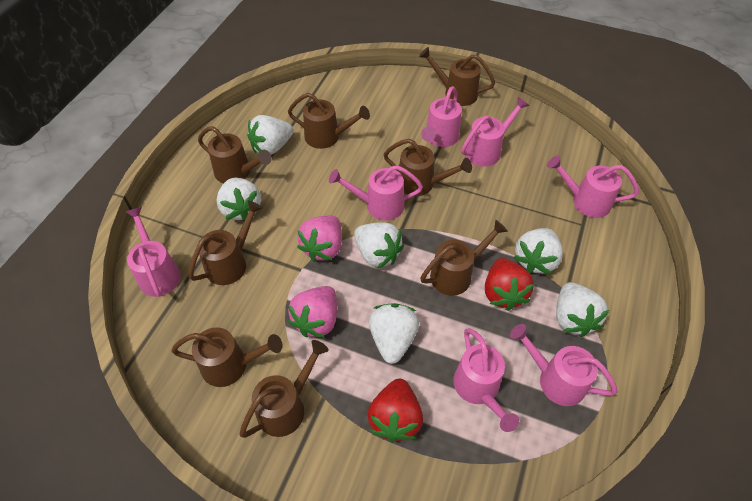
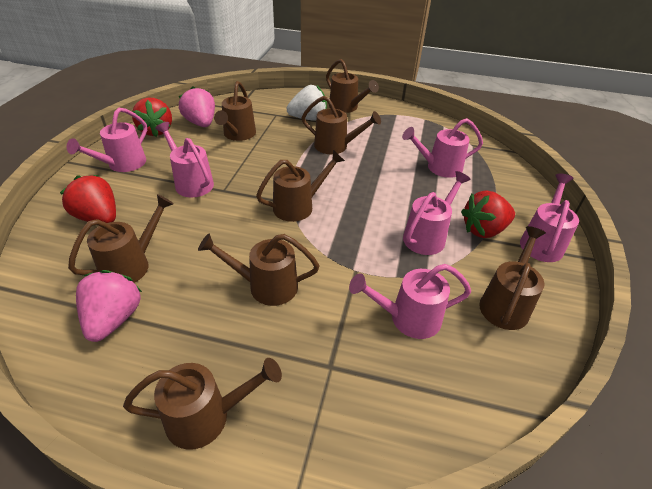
pink watering can: [126,207,181,297] [329,165,423,221] [421,86,462,147] [453,328,519,432] [461,97,529,167] [510,324,617,406] [547,156,639,218] = 7 -> [67,108,147,172] [155,122,214,198] [349,264,471,339] [402,118,483,178] [403,171,471,255] [520,174,579,262] = 6
red strawberry: [367,378,423,443] [485,258,534,311] = 2 -> [60,175,116,223] [132,98,172,137] [461,191,515,238] = 3
white strawberry: [217,178,261,221] [247,115,294,155] [354,222,404,269] [369,303,419,364] [514,228,563,274] [556,282,609,337] = 6 -> [286,85,327,121] = 1

